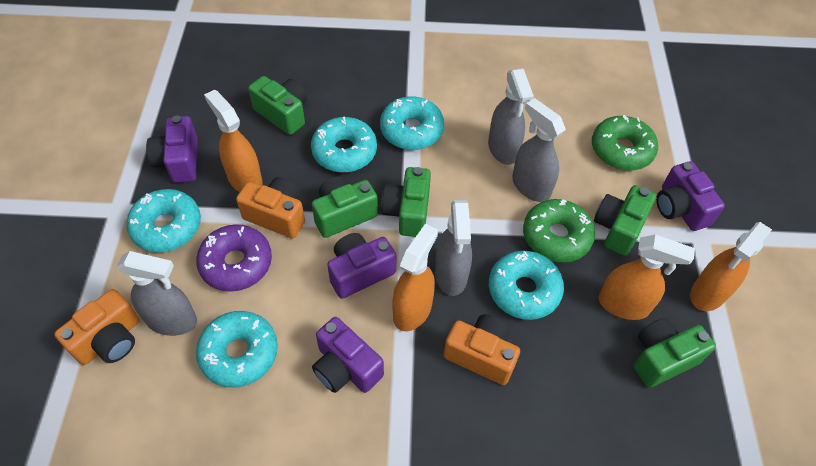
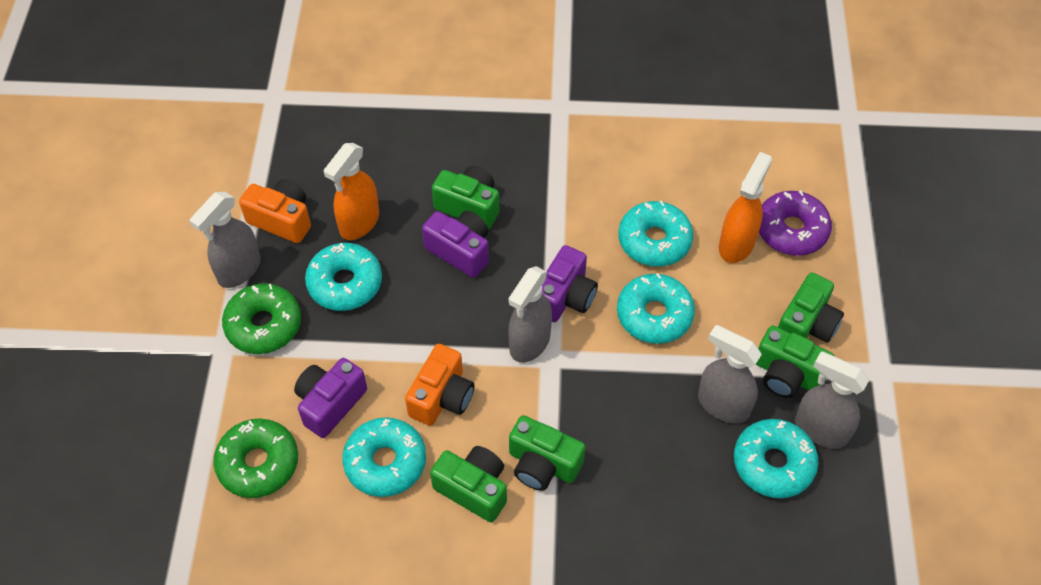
orange camera: [54,289,140,365] [236,177,305,238] [444,314,520,385] = 3 -> [239,179,311,243] [405,344,474,426] = 2
orange spray bottle: [204,90,263,192] [392,224,438,331] [599,235,695,320] [690,222,772,311] = 4 -> [323,143,379,240] [719,152,772,263] = 2
purple camera: [146,115,198,183] [312,317,384,393] [327,233,396,299] [656,161,725,231] = 4 -> [294,358,367,438] [422,211,489,278] [542,245,598,322] = 3

